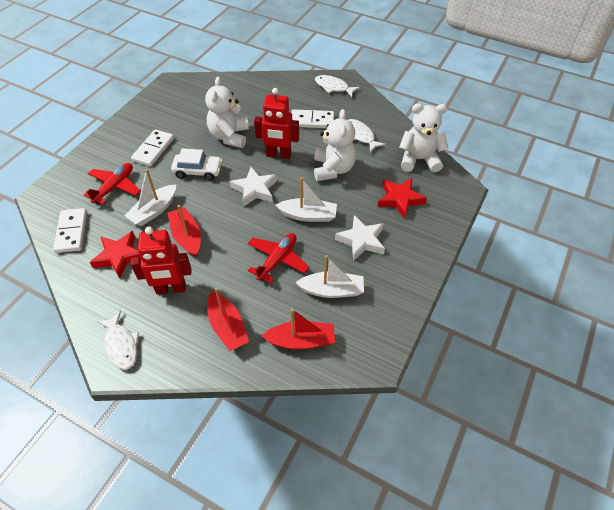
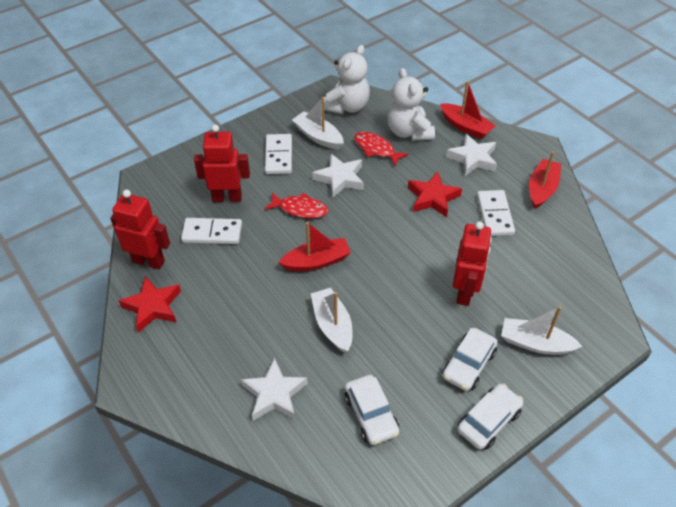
red fish: none = 0 -> [265,193,328,218] [354,132,409,166] = 2
red plane: [84,163,141,205] [248,233,309,283] = 2 -> none = 0
red robot: [131,226,192,294] [254,88,299,159] = 2 -> [110,190,170,269] [194,125,250,202] [453,221,492,306] = 3
white car: [171,148,223,181] = 1 -> [344,375,399,445] [442,328,498,391] [457,384,523,450] = 3
white fish: [97,311,139,370] [315,75,360,97] [348,119,385,152] = 3 -> none = 0
white star: [230,167,277,207] [335,215,385,261] = 2 -> [241,358,308,421] [312,154,364,198] [446,134,497,176] = 3
white teddy bear: [205,77,249,148] [314,109,356,181] [399,103,449,172] = 3 -> [324,45,370,114] [387,68,435,141] = 2

